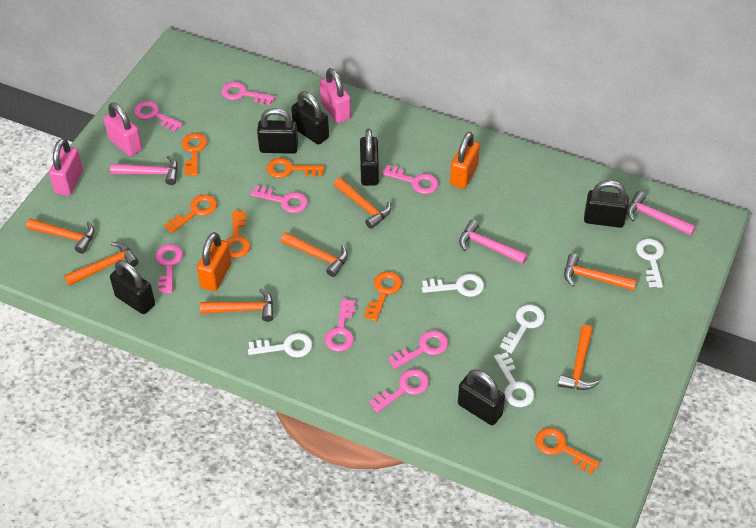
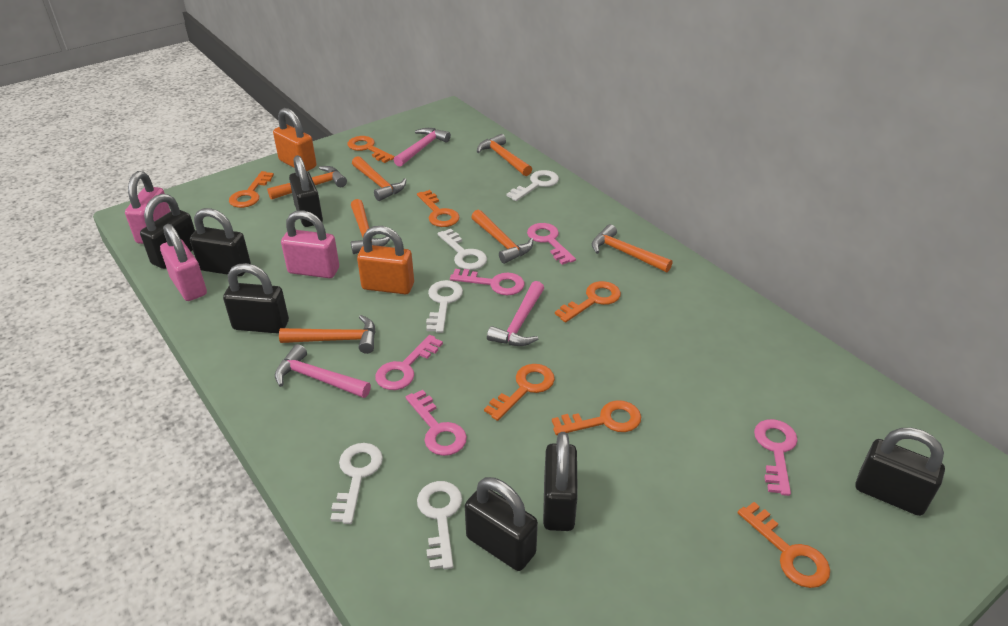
black padlock: [110,260,155,314] [257,108,298,154] [291,91,329,145] [360,129,379,186] [458,369,505,425] [584,180,629,228] = 6 -> [140,194,195,269] [190,208,251,276] [223,263,289,334] [289,155,323,227] [465,477,538,571] [543,432,578,531] [855,428,945,516] = 7
orange key: [164,195,217,233] [182,133,207,176] [226,210,250,258] [267,158,325,178] [364,272,402,321] [535,428,600,474] = 6 -> [229,171,274,208] [347,136,395,163] [417,190,460,227] [484,364,555,421] [552,400,641,435] [555,281,621,323] [738,502,830,588] = 7
pink key: [134,101,183,131] [155,244,183,293] [221,82,275,105] [251,186,308,213] [325,299,355,352] [369,369,429,413] [382,165,438,194] [388,331,448,369] = 8 -> [375,335,443,390] [406,390,467,456] [450,269,524,295] [527,223,576,265] [754,419,798,496] = 5

